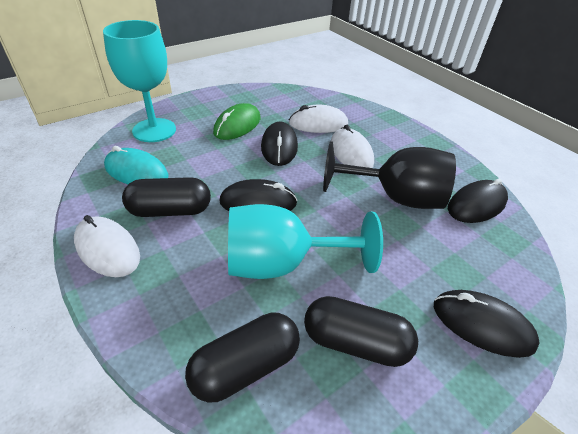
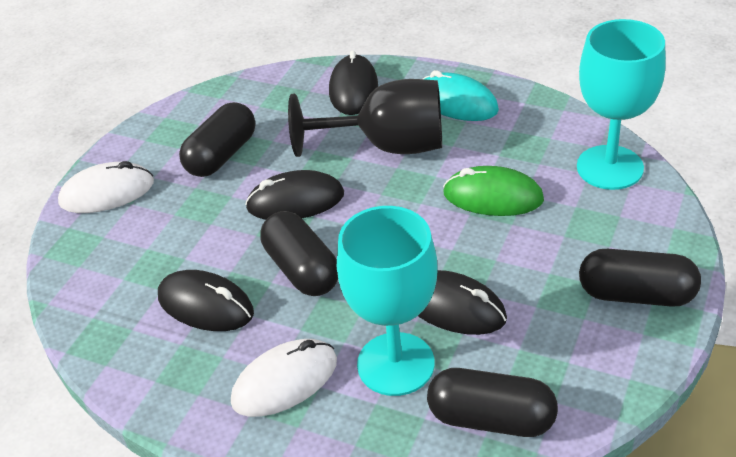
black capsule: [122,177,211,217] [185,313,300,403] [304,296,418,367] = 3 -> [179,102,255,177] [260,211,338,296] [427,368,558,437] [579,249,701,307] = 4
white mouse: [74,215,140,277] [289,105,348,133] [331,124,374,168] = 3 -> [58,161,154,213] [231,339,337,417] = 2

